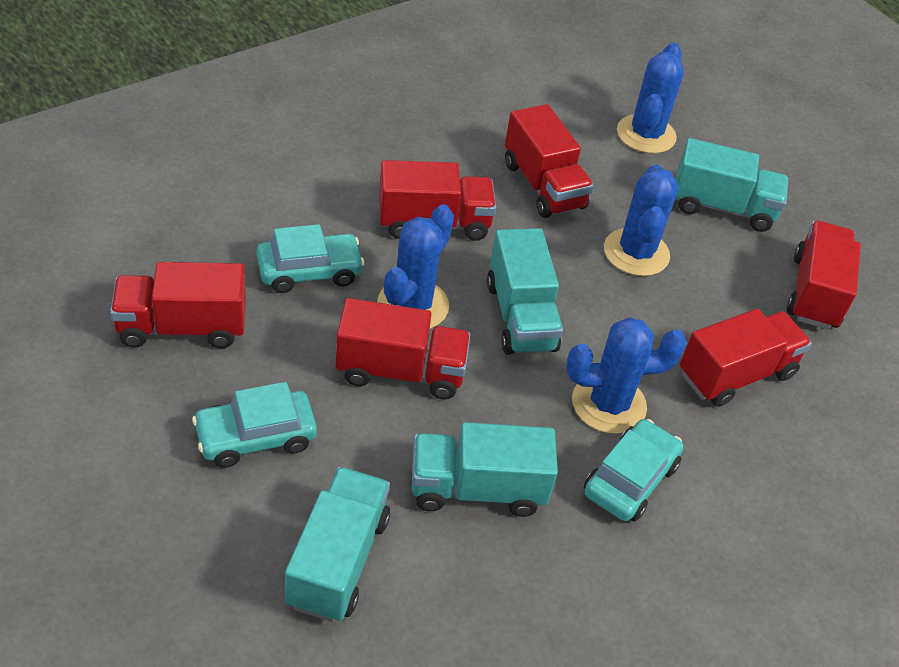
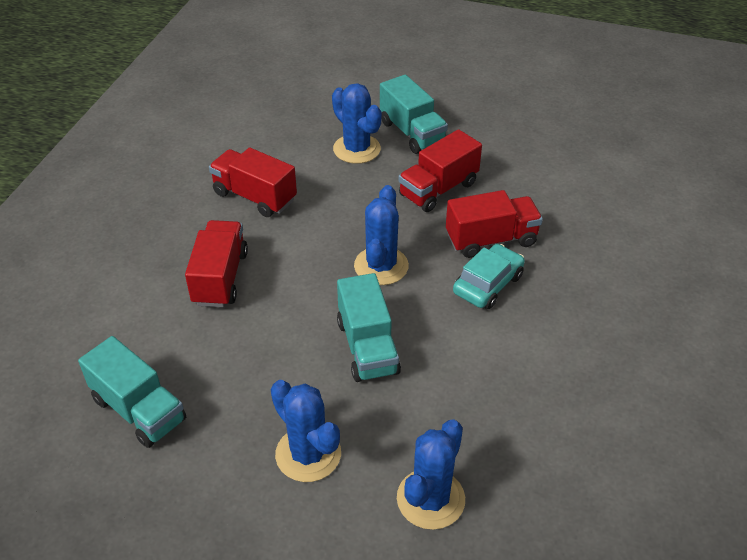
red truck: [110,262,246,348] [336,298,471,400] [379,160,496,241] [505,104,594,218] [680,309,812,407] [787,221,861,330] = 6 -> [185,220,248,307] [209,147,297,217] [398,129,482,212] [446,190,543,258] = 4
turquoise car: [192,382,317,468] [256,224,365,293] [584,419,683,522] = 3 -> [453,244,525,309] = 1
turquoise truck: [285,467,390,622] [412,422,558,517] [487,228,563,355] [675,138,788,232] = 4 -> [78,336,186,448] [337,273,401,382] [380,75,448,154] = 3

